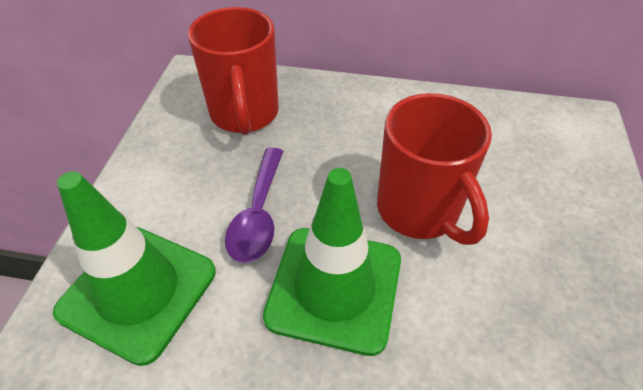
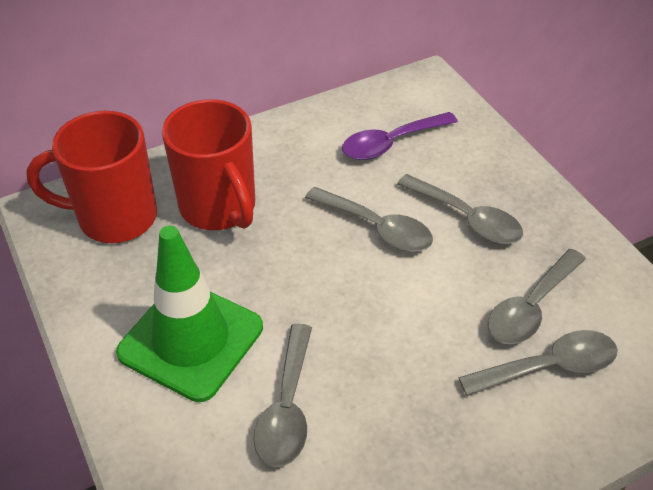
green traffic cone: [53,171,216,366] [263,168,401,356] = 2 -> [116,226,263,402] = 1
grey spoon: none = 0 -> [253,324,312,467] [305,187,433,252] [397,174,523,244] [458,330,618,396] [488,249,586,344] = 5

